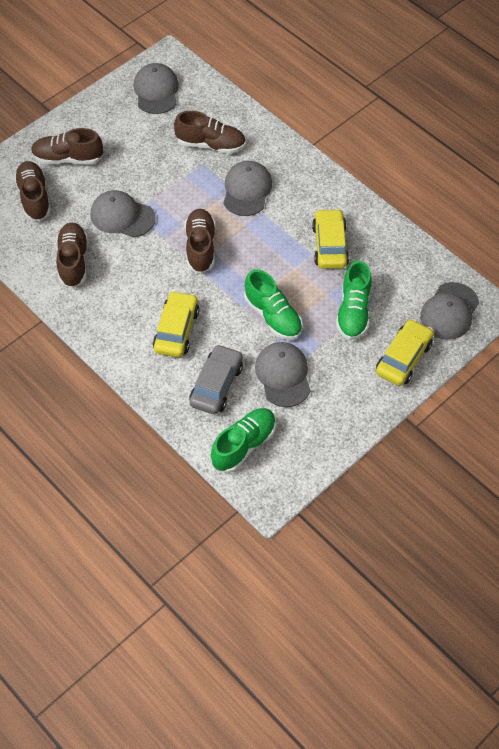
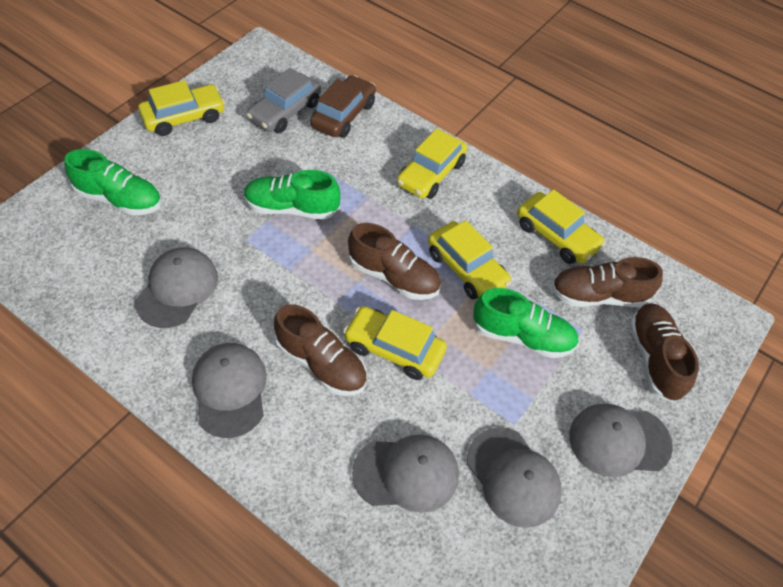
brown car: none = 0 -> [310,75,376,138] = 1
brown shoe: [14,161,51,221] [31,128,104,164] [56,222,88,288] [174,111,246,154] [184,209,216,274] = 5 -> [274,304,367,396] [348,223,441,300] [551,257,663,307] [629,303,699,403] = 4
yellow car: [153,291,199,357] [312,209,349,269] [376,319,434,386] = 3 -> [138,80,225,136] [343,306,447,380] [397,128,467,199] [428,220,512,299] [517,189,605,264] = 5

